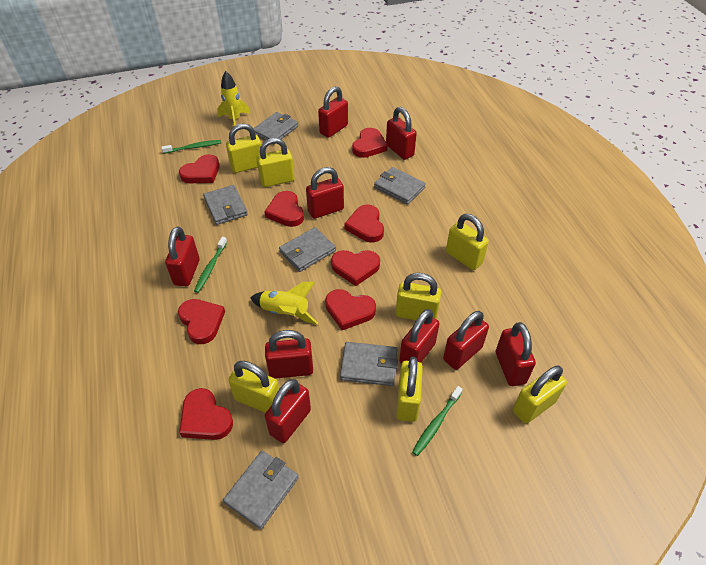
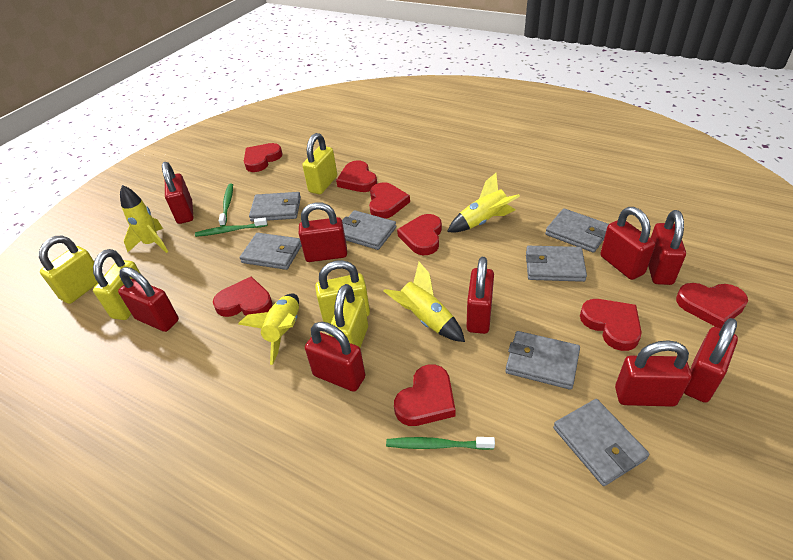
grey wallet: [203,185,248,225] [223,451,299,529] [253,112,298,144] [279,227,336,272] [340,342,398,386] [374,167,426,205] = 6 -> [240,233,302,270] [249,192,301,222] [342,210,396,250] [505,331,580,390] [526,246,587,282] [545,208,609,253] [553,399,649,486] = 7
yellow padlock: [226,123,262,173] [228,361,279,413] [256,138,295,187] [396,273,441,320] [396,356,423,422] [446,214,489,270] [513,365,567,424] = 7 -> [39,236,98,304] [93,249,141,320] [302,133,337,194] [315,260,370,323] [329,284,368,348] = 5
yellow rocket: [217,71,250,126] [250,281,318,324] = 2 -> [120,185,168,253] [238,293,299,365] [384,262,465,342] [447,173,520,232] = 4

